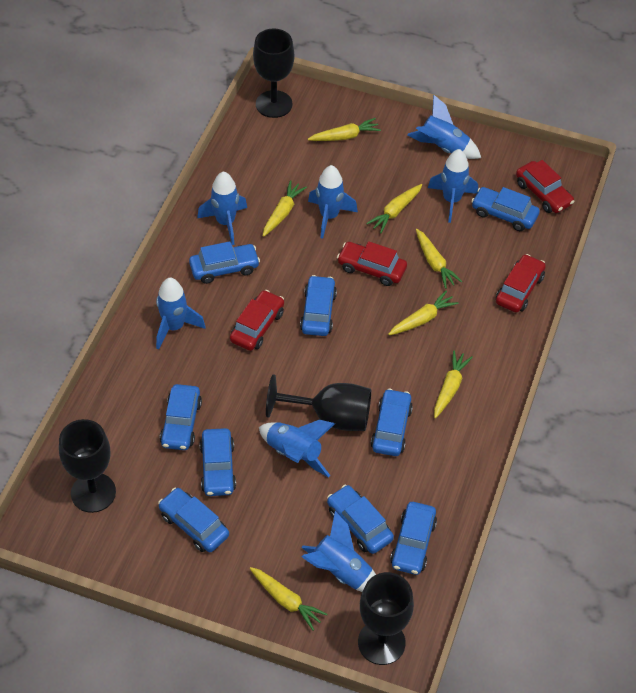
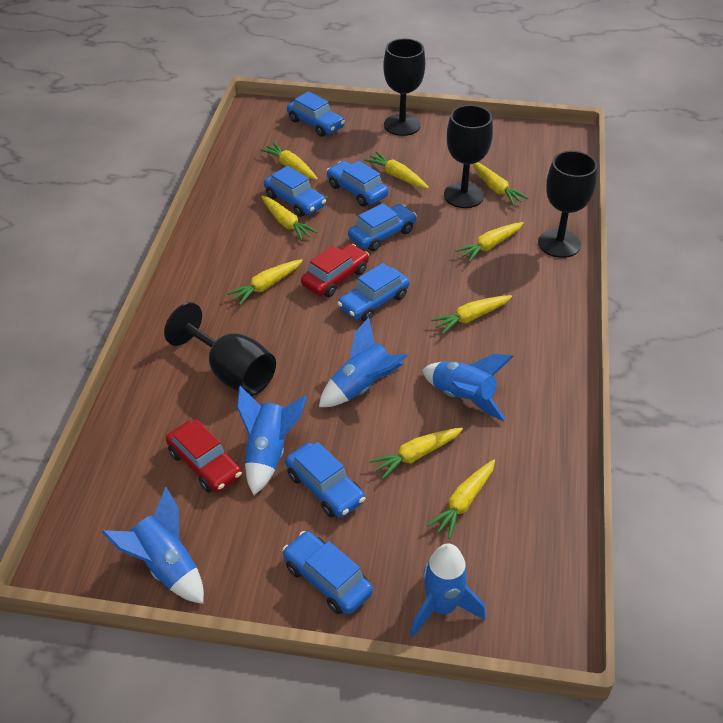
blue car: [158,488,229,552] [160,384,202,450] [189,241,260,284] [199,428,236,496] [300,275,337,336] [327,485,394,554] [371,388,413,456] [390,502,437,575] [471,187,540,231] = 9 -> [264,166,326,217] [282,531,373,614] [285,442,365,518] [287,91,345,137] [326,161,389,207] [337,263,410,321] [348,203,417,251] = 7
blue rocket: [156,278,206,350] [197,171,247,245] [259,420,335,477] [301,511,376,592] [308,165,358,239] [408,95,481,159] [428,149,478,223] = 7 -> [102,487,204,604] [237,386,307,495] [319,317,408,407] [410,544,486,637] [422,354,513,421] = 5
red car: [230,290,284,351] [337,241,407,286] [496,254,546,313] [516,160,574,213] = 4 -> [166,419,242,492] [301,244,369,297] = 2
yellow carrot: [250,567,327,630] [263,180,307,237] [308,118,381,141] [366,184,422,233] [388,291,459,335] [416,229,463,289] [434,350,473,418] = 7 -> [227,259,303,305] [260,142,318,180] [261,196,318,241] [364,152,429,188] [369,428,463,479] [427,460,495,539] [431,295,512,334] [455,222,524,262] [473,162,528,206] = 9

